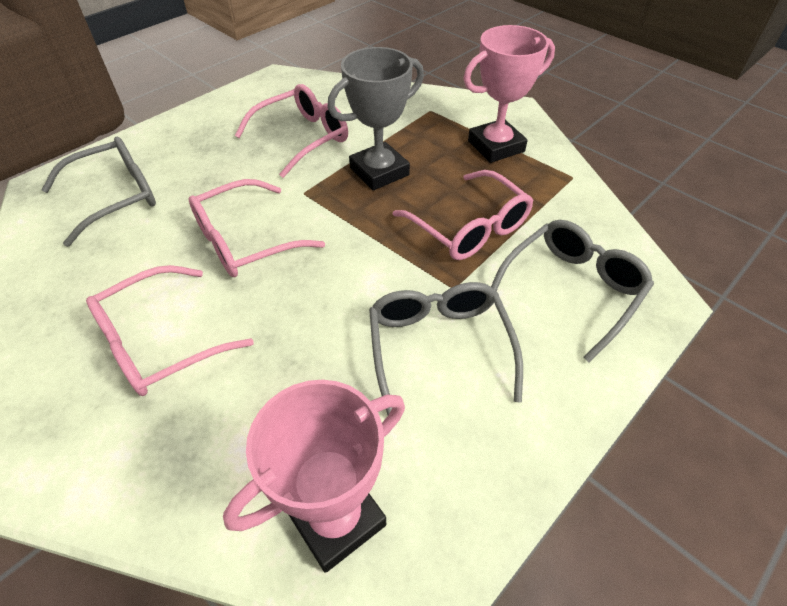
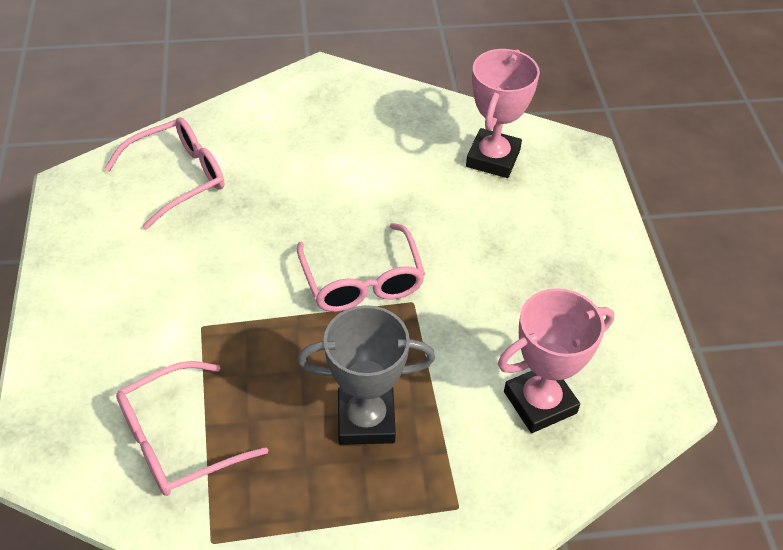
grey glasses: [41,137,156,247] [369,282,523,415] [491,220,654,362] = 3 -> none = 0
pink glasses: [86,265,254,396] [188,179,325,277] [235,84,348,178] [392,170,533,260] = 4 -> [104,117,224,229] [116,361,268,496] [297,223,425,312] = 3

